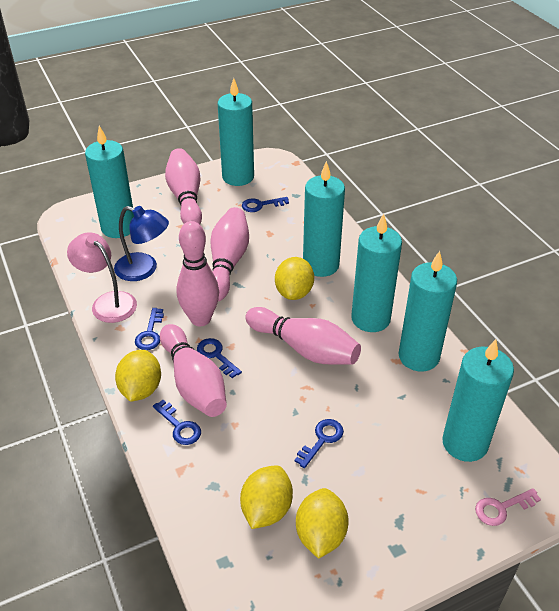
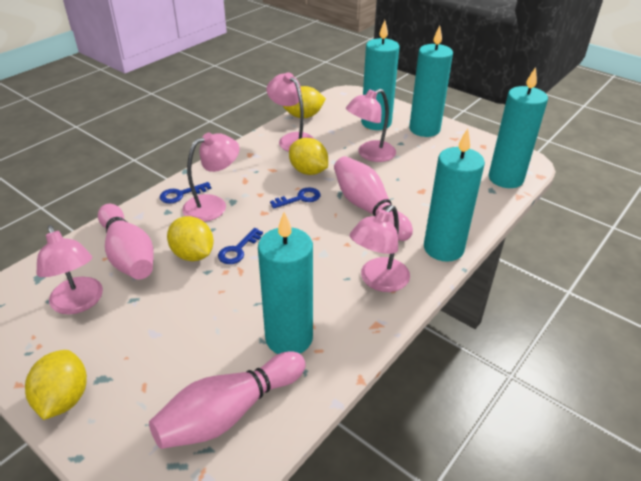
blue key: [135,308,164,350] [153,400,201,445] [197,338,242,378] [242,197,289,212] [295,419,344,468] = 5 -> [160,182,211,204] [218,228,263,264] [270,187,321,209] = 3
blue lamp: [114,206,169,281] = 1 -> none = 0
pink bowling pin: [160,324,227,417] [165,148,202,225] [176,221,219,326] [210,207,249,301] [245,307,361,365] = 5 -> [98,204,154,279] [149,351,306,449] [334,156,413,241] = 3
pink key: [475,488,541,526] = 1 -> none = 0
pink lamp: [67,232,137,323] = 1 -> [36,225,103,314] [182,133,239,222] [267,72,315,152] [346,89,396,162] [350,205,410,292] = 5
turquoise candle: [85,126,134,238] [218,78,254,186] [303,161,345,277] [351,214,402,332] [398,251,457,372] [442,339,514,462] = 6 -> [258,212,313,354] [361,20,399,130] [409,25,453,137] [424,129,485,262] [489,67,548,188] = 5

